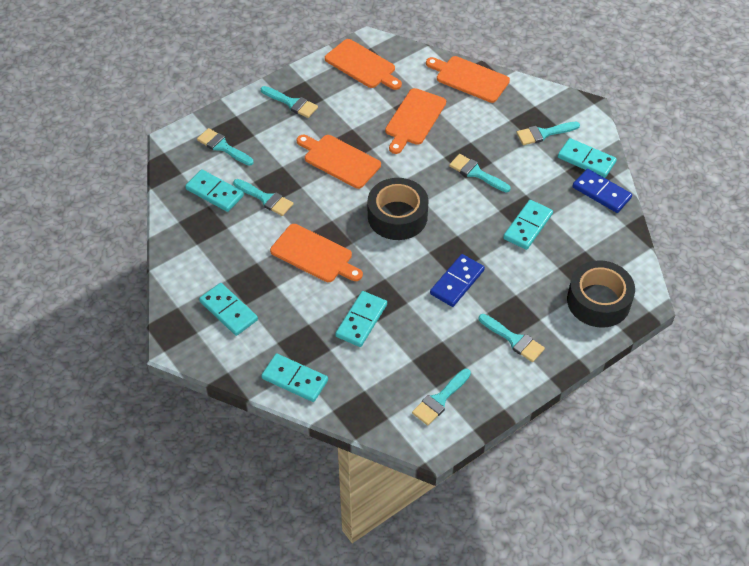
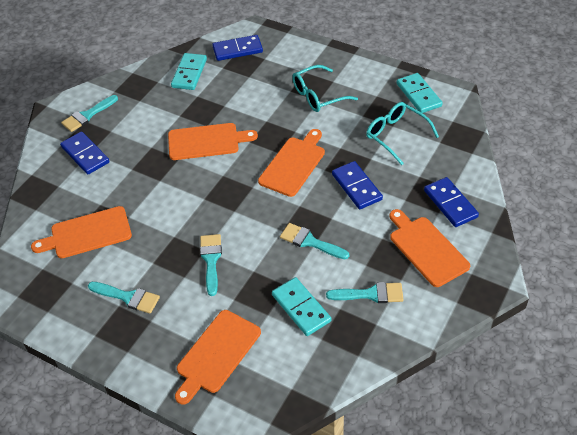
black tape: [368,178,428,240] [567,260,635,328] = 2 -> none = 0
blue domino: [430,254,485,307] [572,169,632,213] = 2 -> [60,131,109,174] [212,35,263,61] [332,161,383,209] [424,177,479,227] = 4
turquoise brush: [197,128,254,166] [233,179,293,216] [261,86,318,118] [412,369,471,425] [449,154,511,192] [479,314,545,362] [516,122,580,145] = 7 -> [61,95,118,132] [88,282,160,314] [200,234,222,296] [280,223,349,259] [326,282,404,303] = 5
turquoise domino: [185,169,244,212] [199,283,258,336] [261,353,328,402] [335,291,387,347] [503,200,553,250] [558,138,617,178] = 6 -> [171,53,207,90] [272,277,331,336] [397,73,442,113] = 3
turquoise glasses: none = 0 -> [292,65,358,112] [366,102,439,165] = 2

